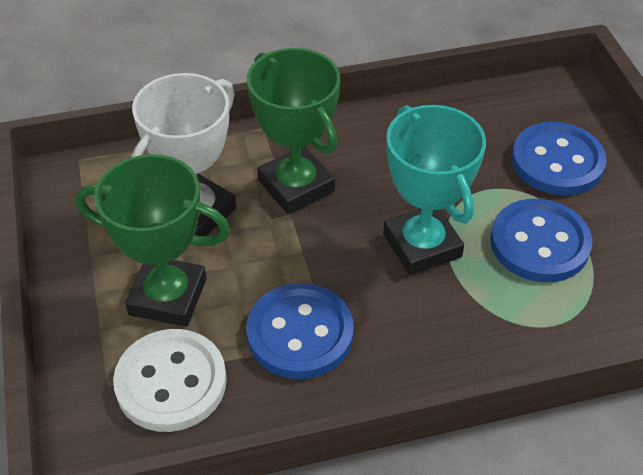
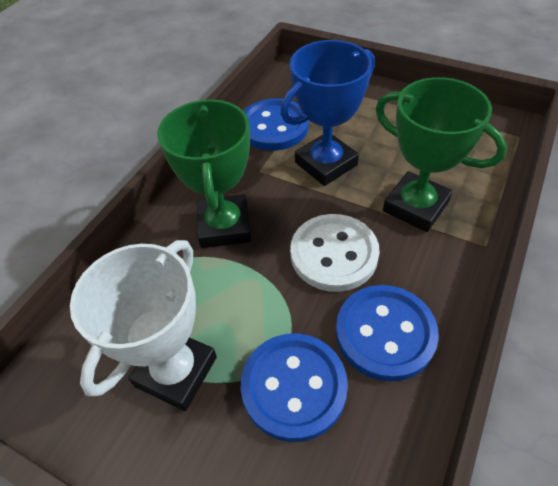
blue trophy: none = 0 -> [280,40,375,186] = 1
turquoise trophy: [383,105,486,275] = 1 -> none = 0

